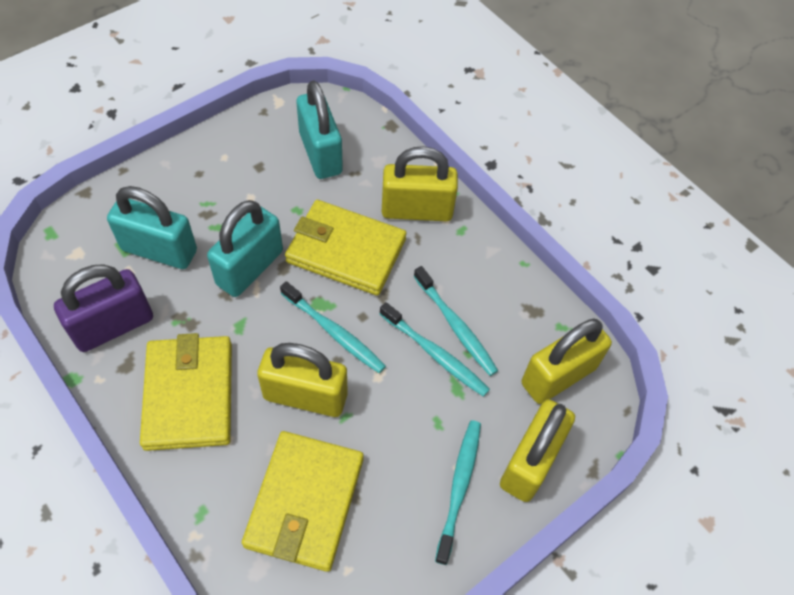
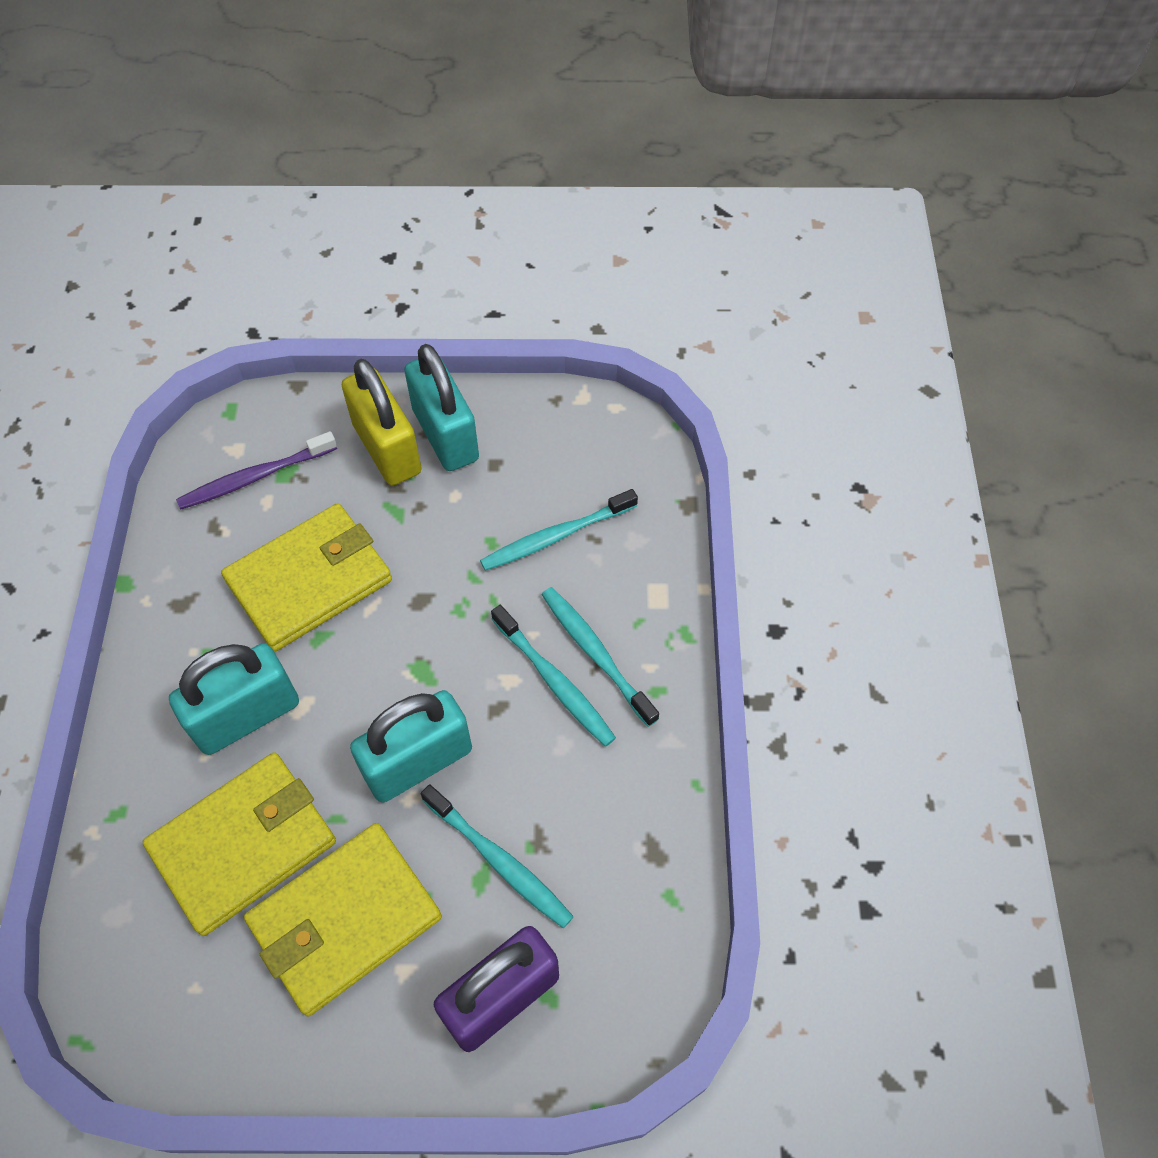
purple toothbrush: none = 0 -> [176,431,337,509] = 1
yellow padlock: [257,343,348,417] [382,146,458,221] [500,399,575,502] [522,318,612,404] = 4 -> [342,359,422,485] = 1

